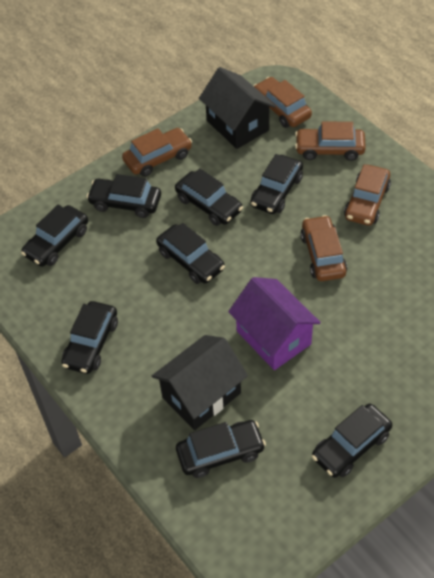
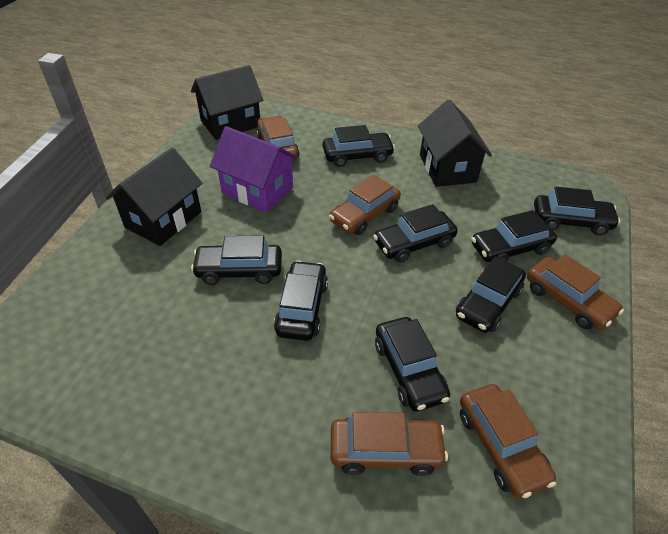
black house: [152,335,248,430] [199,67,276,149] = 2 -> [106,147,203,246] [191,65,264,140] [418,99,492,187] = 3

